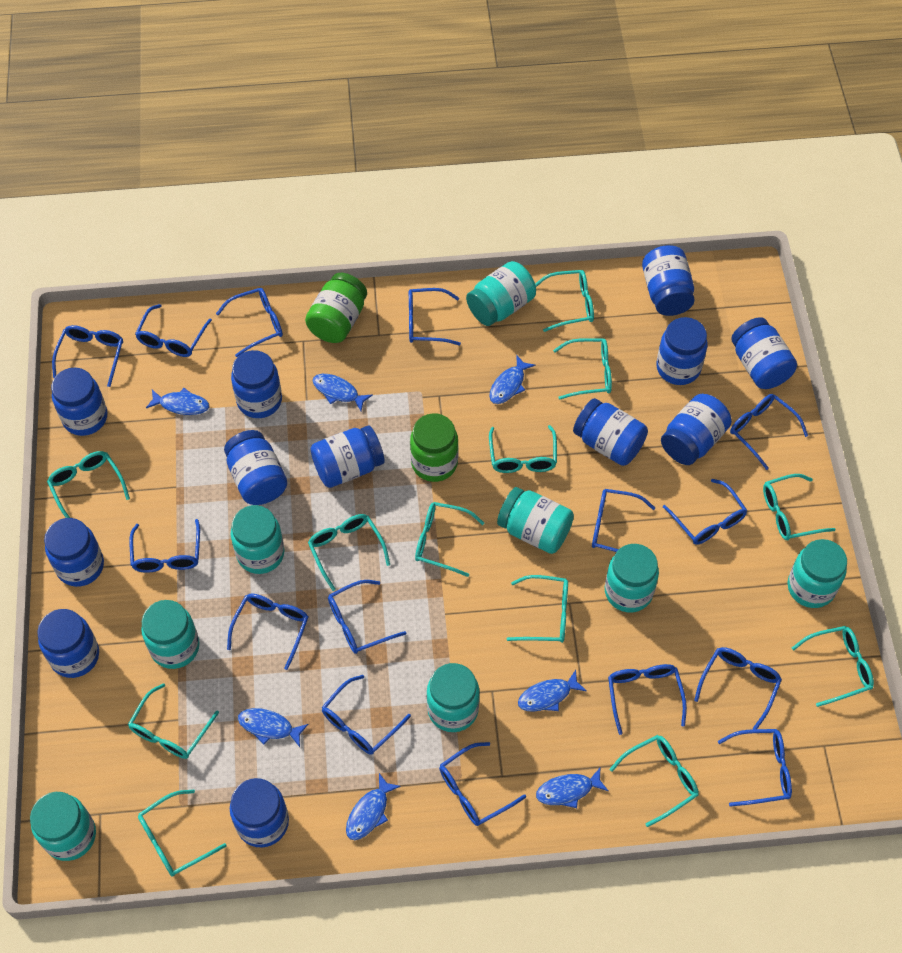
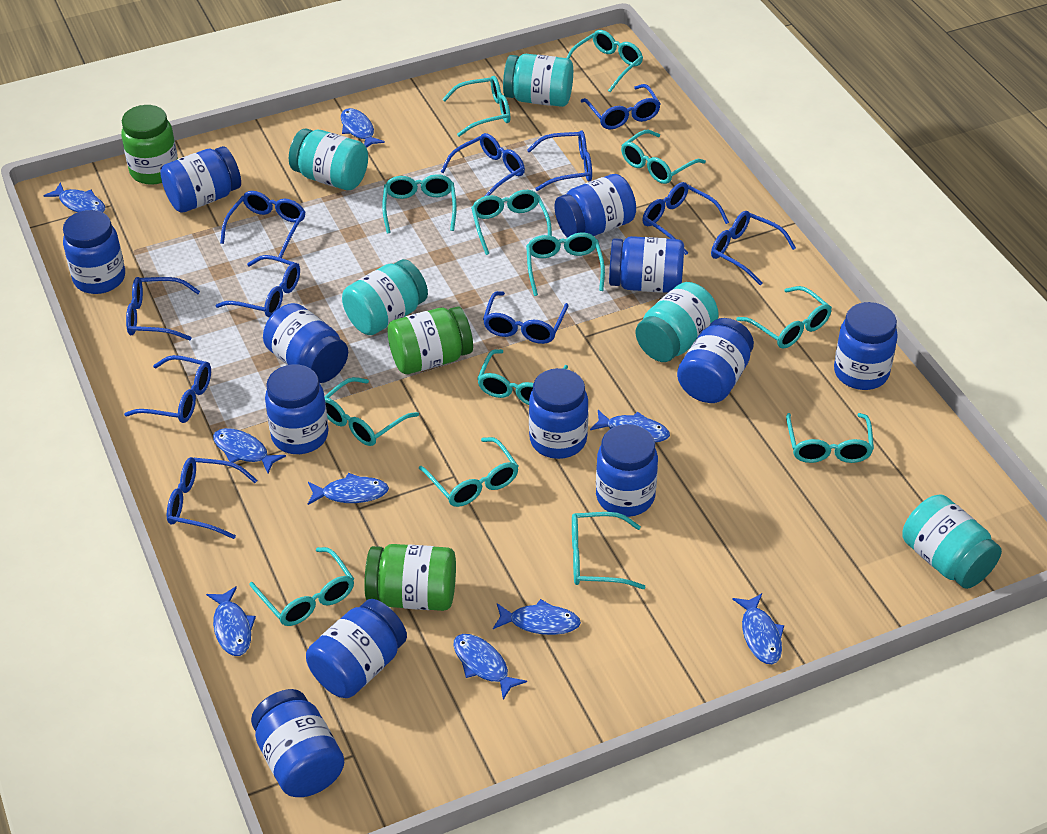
blue fish: [146,388,209,415] [238,708,308,747] [313,374,373,411] [346,773,401,840] [489,355,535,404] [518,670,586,712] [536,768,608,808] = 7 -> [43,182,105,213] [206,586,256,656] [213,428,286,473] [308,473,389,505] [341,108,385,148] [453,634,527,700] [493,599,581,635] [590,410,670,442] [732,593,784,664] = 9
blue glasses: [52,325,123,387] [129,519,200,573] [135,304,212,357] [216,288,283,357] [227,594,308,670] [321,675,411,755] [328,580,406,654] [409,288,461,345] [439,742,526,826] [592,489,655,552] [608,664,687,735] [663,479,748,545] [694,647,782,729] [718,729,792,807] [730,394,808,470] = 15 -> [124,355,211,423] [126,277,200,341] [167,457,257,539] [215,255,300,317] [220,191,305,258] [440,133,525,196] [483,291,568,344] [527,130,592,191] [581,84,661,129] [642,182,729,255] [711,211,796,285] = 11
green jar: [305,273,367,343] [410,413,459,482] = 2 -> [121,105,178,185] [364,544,456,611] [387,306,473,374] = 3
turquoise glasses: [47,451,130,518] [128,683,219,759] [138,790,226,877] [308,514,390,591] [415,502,484,577] [489,425,557,473] [506,575,568,643] [535,270,594,332] [553,338,612,400] [610,735,699,827] [763,474,836,540] [792,626,874,707] = 12 -> [249,547,354,626] [324,377,419,446] [382,174,457,234] [419,437,519,507] [442,76,510,137] [471,190,552,255] [477,349,568,405] [526,233,605,296] [567,30,643,92] [572,512,645,589] [621,130,706,184] [736,286,832,349] [786,413,874,463] = 13
turquoise jar: [30,792,96,861] [141,600,200,669] [231,505,285,574] [427,663,480,732] [466,261,536,326] [497,487,574,554] [605,544,659,613] [788,539,847,608] = 8 -> [289,129,368,190] [342,259,428,335] [503,54,573,107] [636,282,719,362] [903,494,1002,589] = 5

